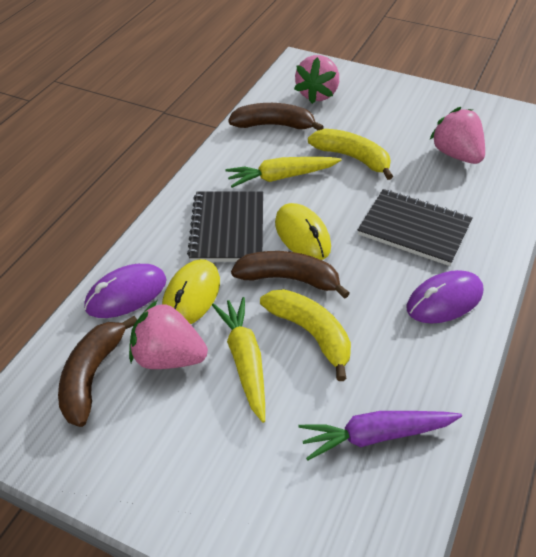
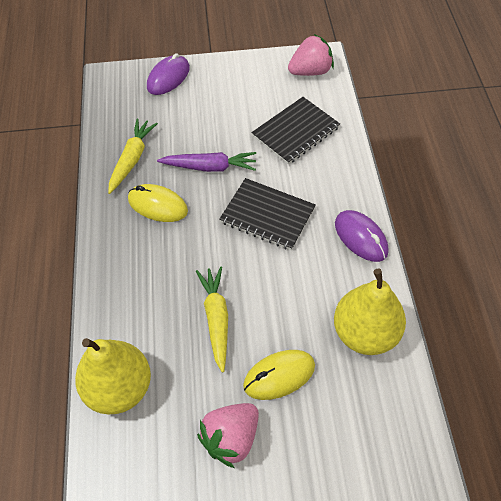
brown banana: [58,316,137,427] [228,103,324,130] [231,251,350,299] = 3 -> none = 0
pink strawberry: [129,300,208,369] [294,55,339,104] [430,107,485,164] = 3 -> [197,403,259,468] [288,34,334,76] = 2
yellow banana: [260,289,351,381] [308,129,393,180] = 2 -> none = 0
yellow pear: none = 0 -> [75,338,151,414] [334,269,406,355] = 2

